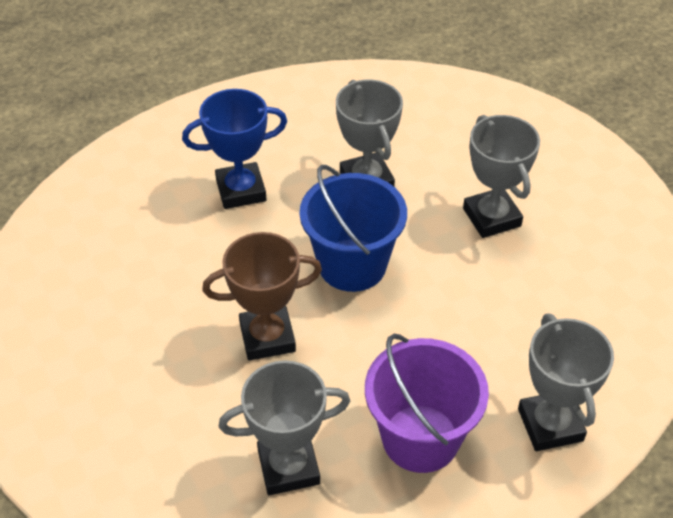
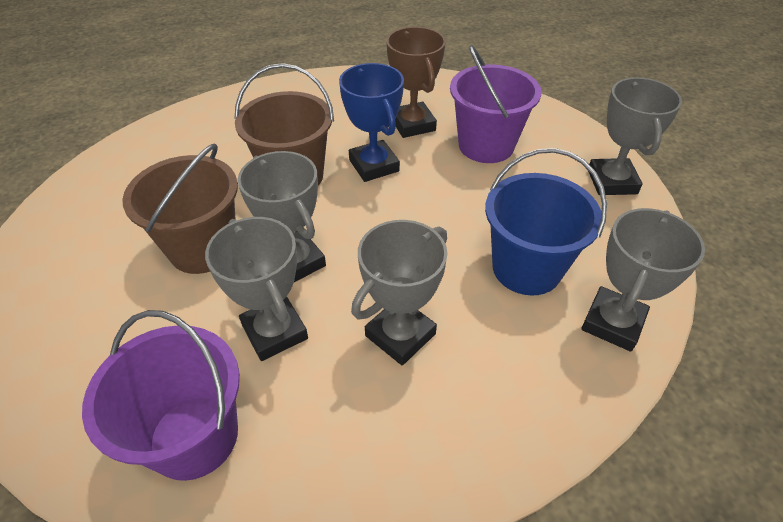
brown bucket: none = 0 -> [122,143,238,274] [235,63,334,186] = 2
grey trophy: [219,360,350,495] [336,80,403,186] [463,115,540,238] [518,313,614,451] = 4 -> [205,217,308,361] [238,151,326,282] [351,220,447,366] [581,208,705,352] [588,77,682,195] = 5
purple bucket: [365,333,489,473] = 1 -> [82,310,240,481] [450,45,541,163] = 2

